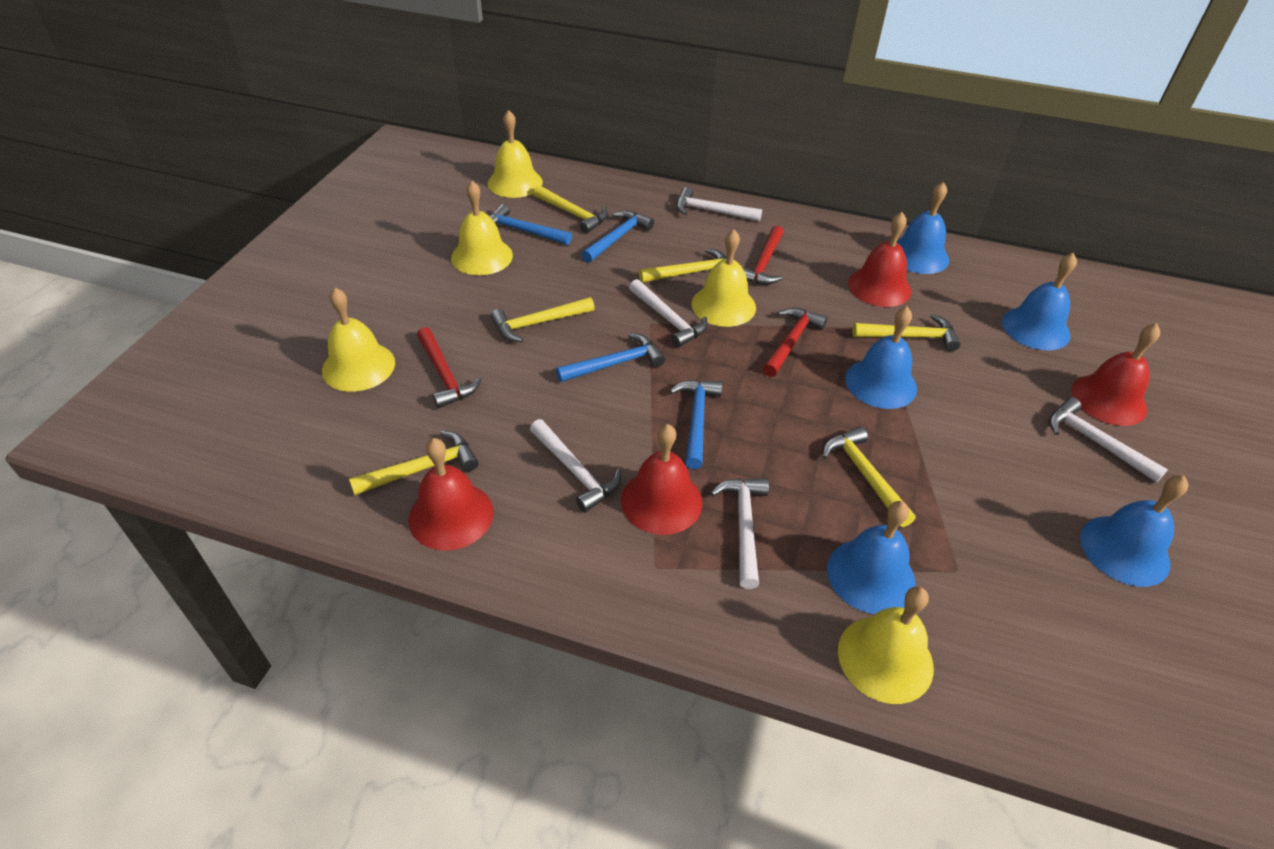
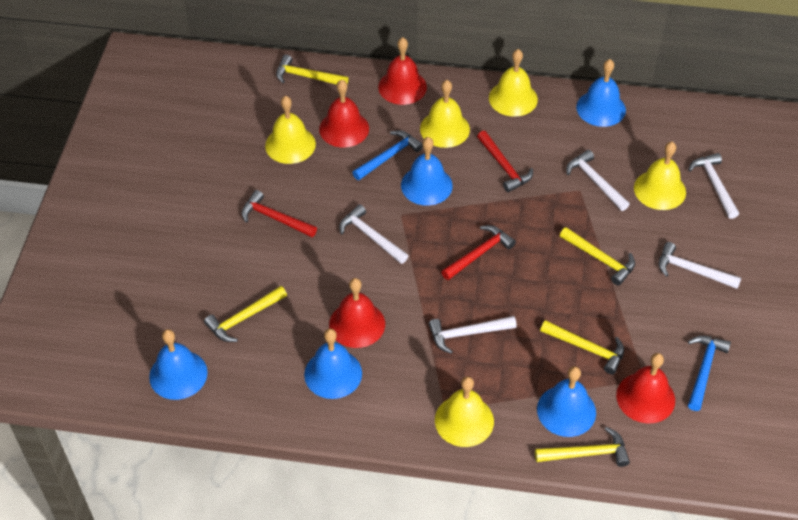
blue hammer: [490,204,572,245] [556,333,665,382] [581,210,654,263] [670,379,722,469] = 4 -> [352,130,423,180] [688,336,731,411] = 2
yellow hammer: [349,431,478,495] [491,297,595,342] [533,185,608,234] [639,248,727,283] [822,426,916,527] [853,314,961,351] = 6 -> [204,286,287,342] [276,55,348,85] [535,427,630,467] [540,320,624,375] [560,227,635,286] = 5

